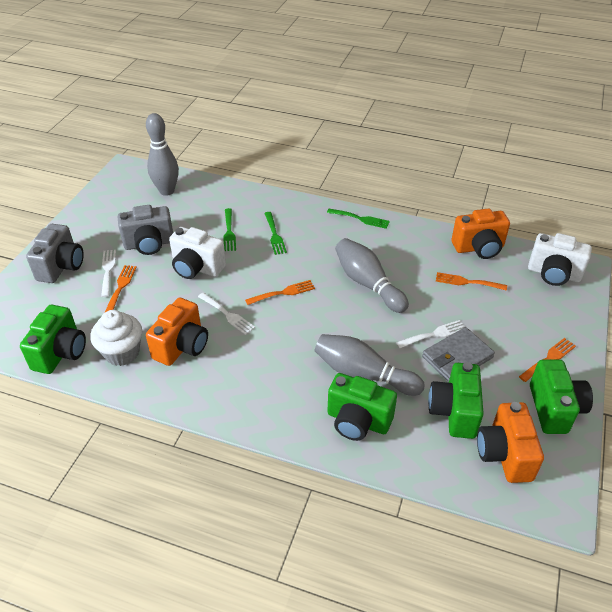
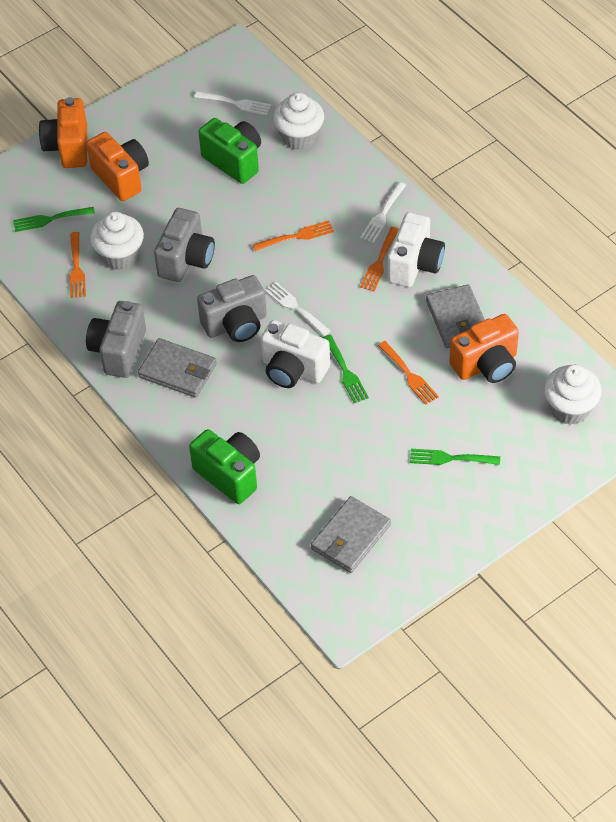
green camera: [20,305,86,374] [327,373,397,441] [428,362,484,439] [530,360,593,434] = 4 -> [189,429,260,504] [199,118,261,184] = 2
grey bowling pin: [146,113,179,196] [315,334,425,396] [335,238,409,313] = 3 -> none = 0
grey camera: [26,224,84,283] [117,205,173,255] = 2 -> [86,301,146,378] [154,208,215,282] [197,275,267,342] = 3
grey wallet: [422,327,495,382] = 1 -> [138,338,217,398] [311,496,391,573] [426,284,485,348] = 3
white cupcake: [90,310,142,366] = 1 -> [90,211,144,270] [273,92,324,150] [544,365,602,425] = 3

